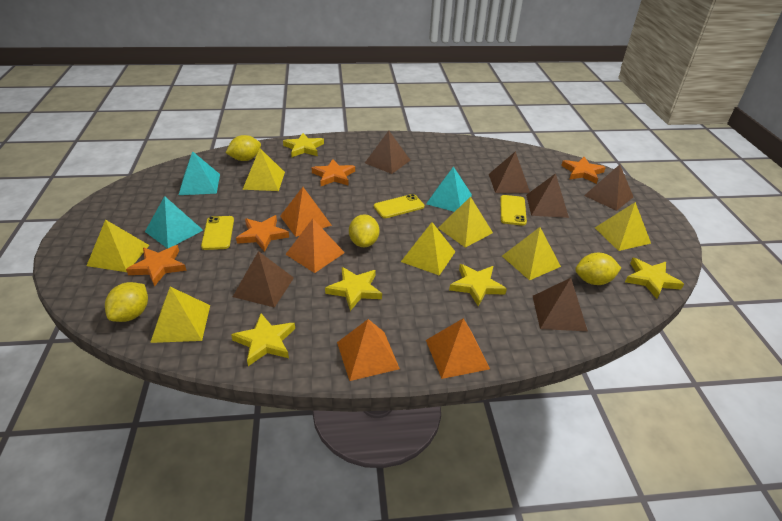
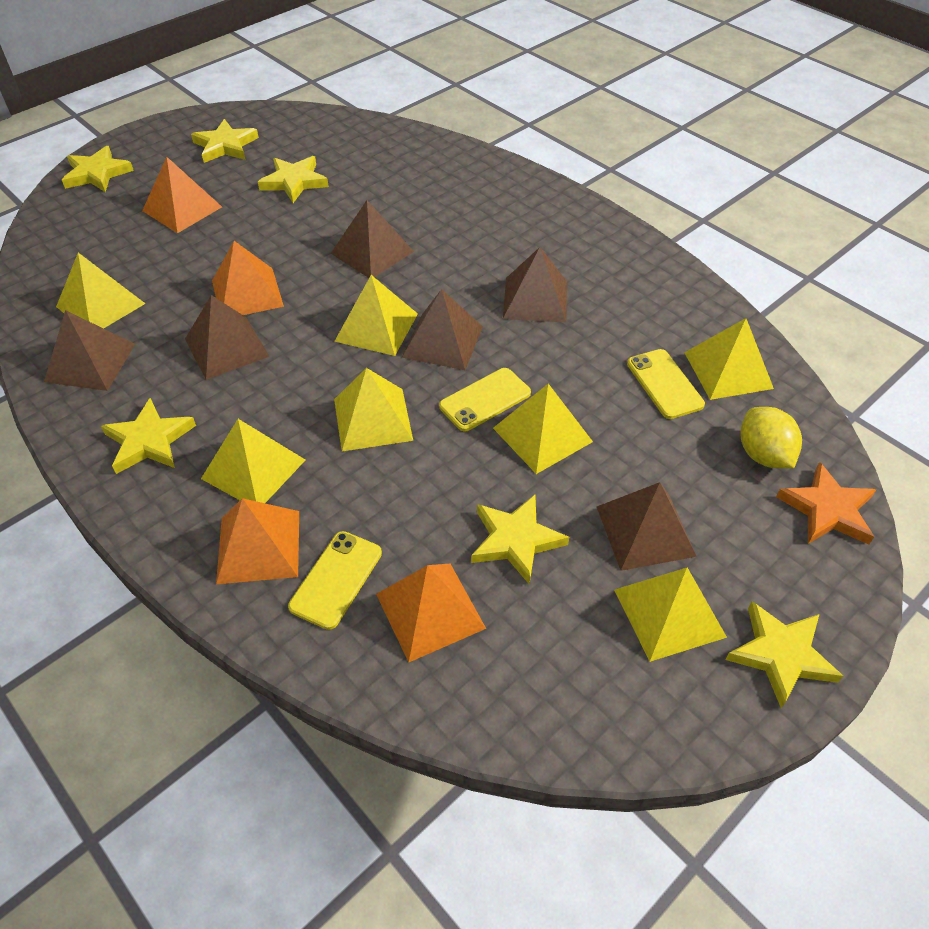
orange star: [126,245,187,287] [236,215,289,252] [312,159,355,186] [561,157,606,184] = 4 -> [776,462,876,544] = 1
turquoise pyramid: [145,196,203,249] [179,151,220,195] [426,167,472,212] = 3 -> none = 0
yellow lemon: [105,282,148,322] [226,135,261,161] [349,214,379,247] [575,253,621,285] = 4 -> [740,407,802,468] = 1
yellow star: [231,313,295,366] [283,133,324,157] [325,267,382,311] [449,264,507,307] [625,258,684,299] = 5 -> [62,146,134,192] [101,398,196,474] [191,119,259,163] [258,156,329,203] [471,495,569,585] [725,601,843,708] = 6

